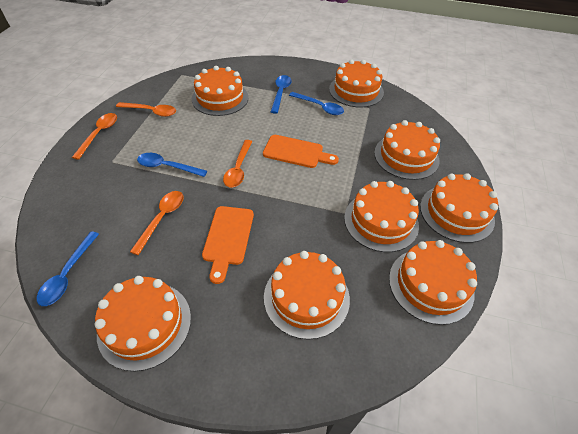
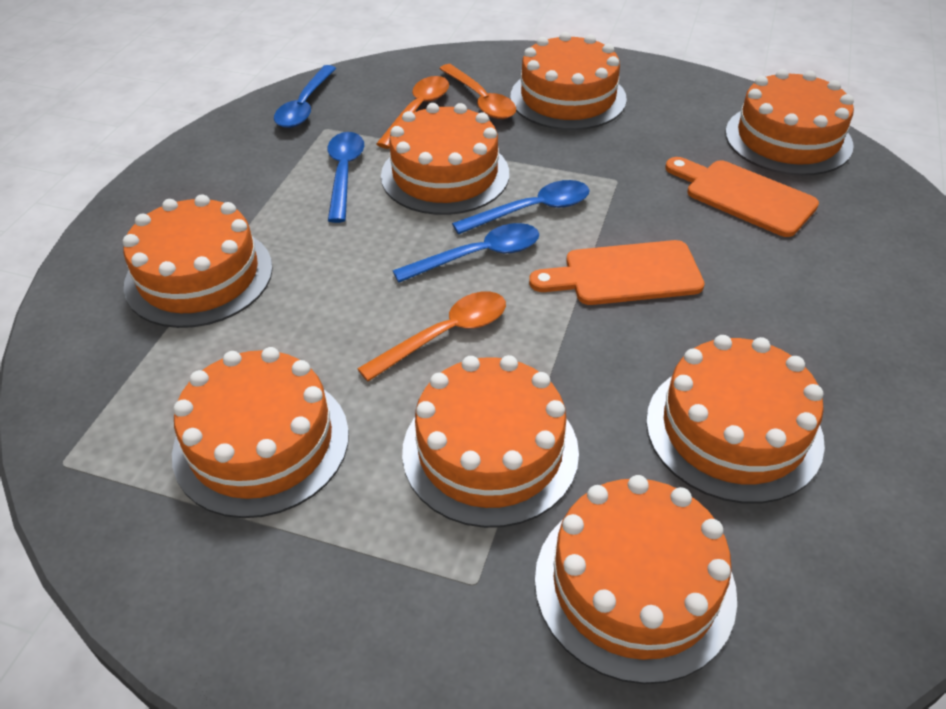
orange spoon: [72,113,117,160] [116,102,176,117] [130,191,184,255] [223,140,252,188] = 4 -> [357,291,506,382] [376,76,449,149] [439,64,516,119] = 3

